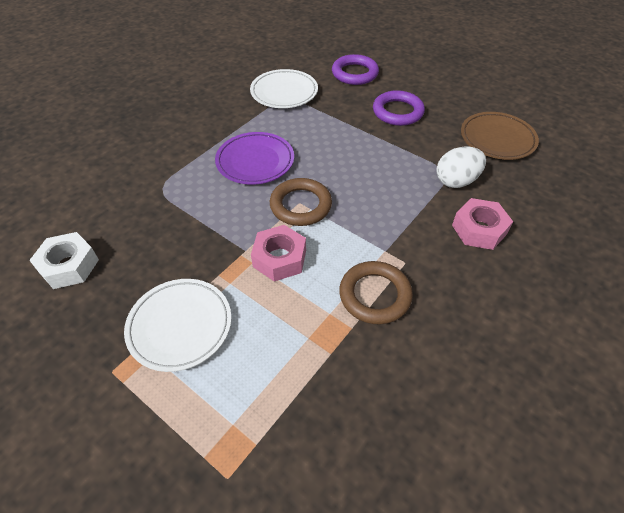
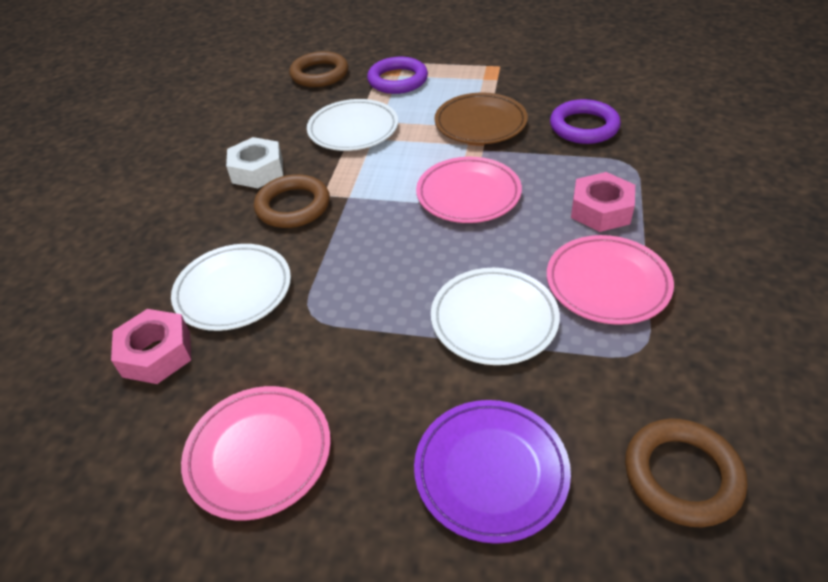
brown ring: [270,178,332,226] [339,261,413,324] = 2 -> [254,174,330,228] [289,51,348,87] [625,418,748,527] = 3
pink plate: none = 0 -> [181,386,331,521] [416,157,522,223] [547,235,674,325] = 3
white egg: [436,147,486,188] = 1 -> none = 0
white plate: [124,279,232,372] [250,69,318,108] = 2 -> [171,244,291,331] [307,99,398,151] [431,268,560,365] = 3

